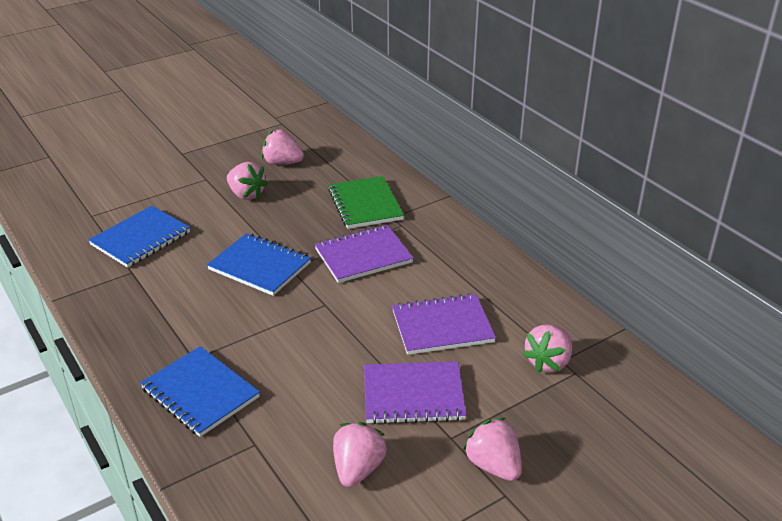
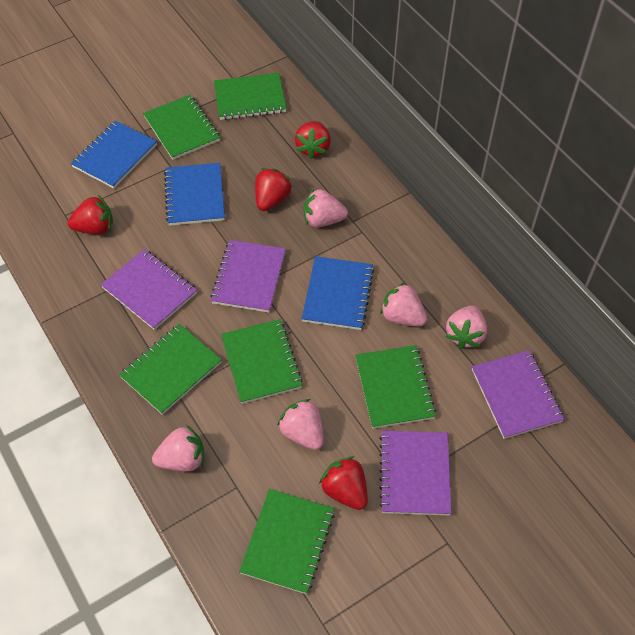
green notebook: [328,176,404,229] = 1 -> [119,324,222,415] [143,95,220,160] [214,73,287,120] [221,319,303,404] [239,489,335,594] [355,345,436,429] = 6
purple notebook: [315,225,413,283] [364,362,466,424] [392,293,496,355] = 3 -> [101,249,197,330] [210,240,286,313] [379,430,451,515] [472,350,564,439] = 4
red strawberry: none = 0 -> [67,195,113,235] [255,168,292,211] [295,121,331,159] [319,456,368,510] = 4

